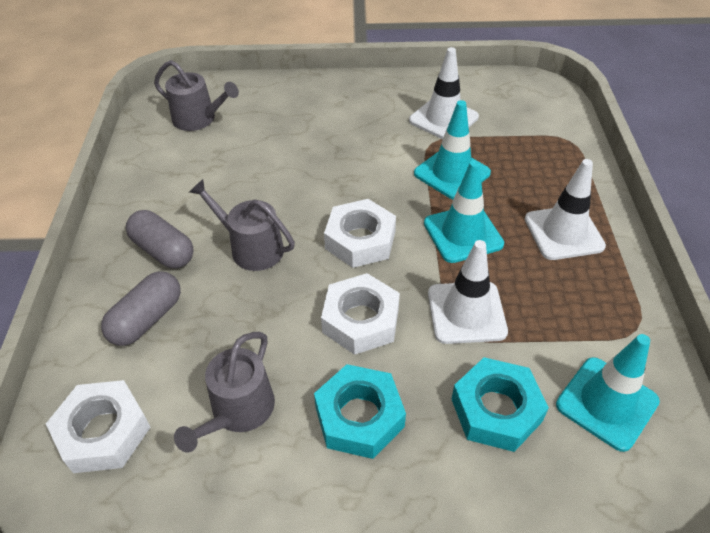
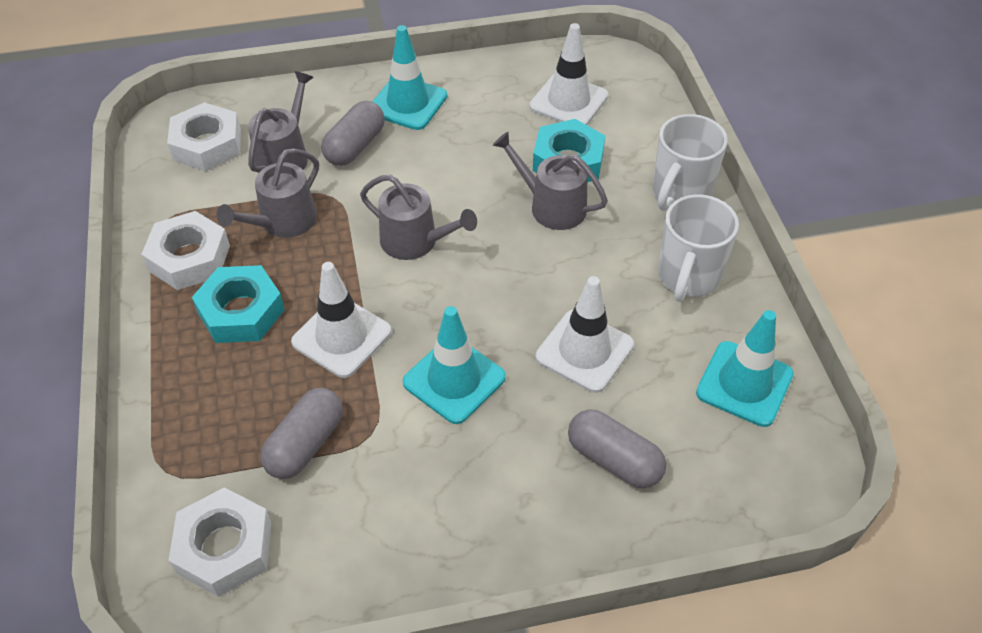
grey capsule: [101,271,181,346] [126,210,194,268] = 2 -> [260,388,343,479] [321,101,385,166] [568,409,666,488] = 3
grey watering can: [154,60,239,131] [174,332,275,452] [189,179,295,271] = 3 -> [217,149,319,238] [248,71,314,173] [360,174,477,260] [493,132,608,230] = 4
white mug: none = 0 -> [652,114,728,211] [658,194,739,302] = 2

